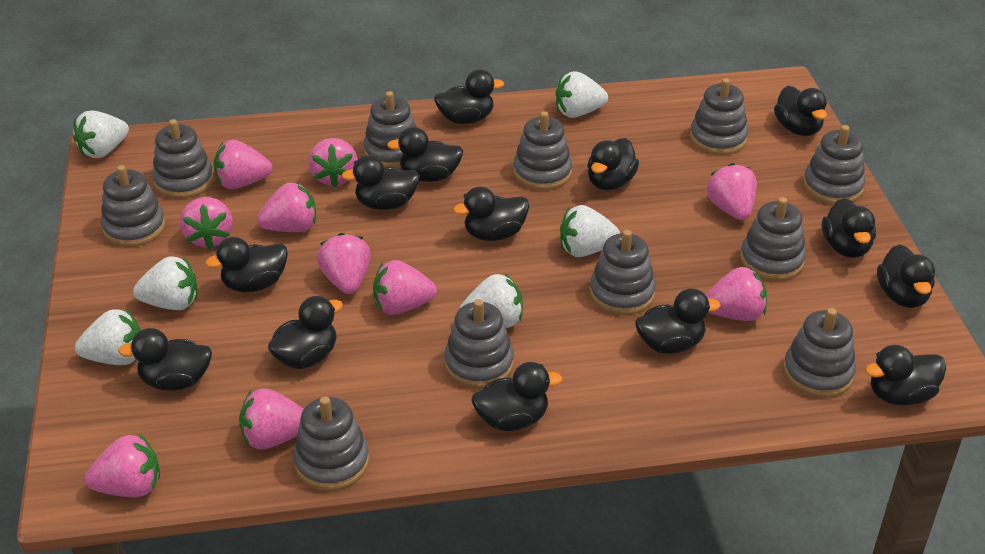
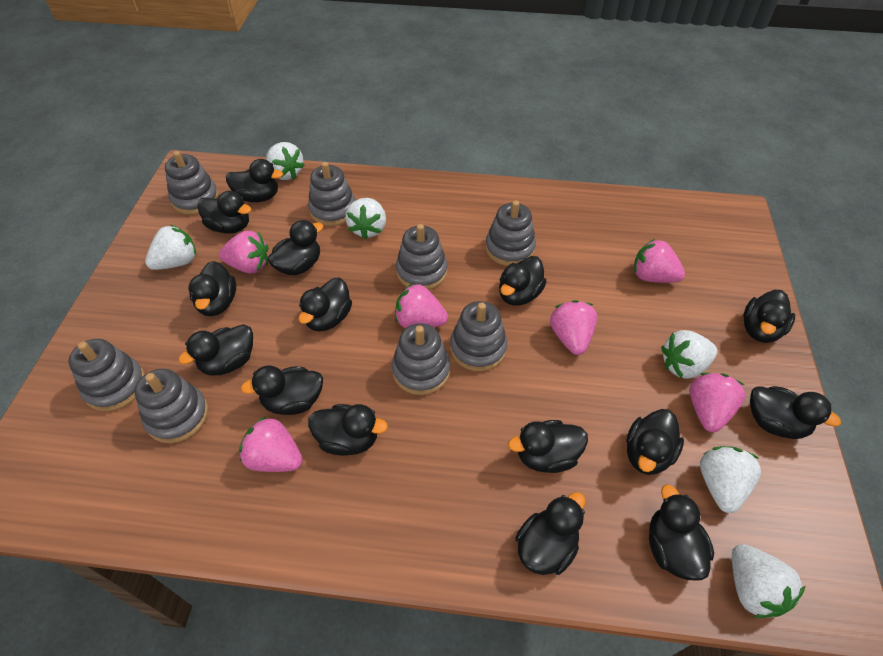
black duck: [118,328,212,391] [205,237,288,292] [268,296,343,369] [341,155,420,210] [387,127,463,182] [434,69,504,124] [453,186,529,241] [472,362,563,431] [587,138,639,191] [635,288,721,354] [774,86,827,136] [822,198,876,258] [865,345,946,405] [877,244,935,308] = 14 -> [178,324,253,376] [189,261,236,316] [197,191,251,234] [226,159,283,202] [241,365,323,415] [267,220,324,275] [298,278,352,331] [308,404,388,456] [499,256,547,306] [508,420,588,473] [515,492,585,575] [626,409,684,475] [649,485,714,580] [743,290,795,343] [750,386,841,439] = 15
grey stacking toy: [101,165,165,247] [152,119,214,198] [293,396,369,491] [363,91,416,168] [444,299,514,389] [513,111,572,190] [589,230,656,315] [690,78,748,155] [740,197,806,281] [783,308,856,398] [803,125,866,204] = 11 -> [69,339,145,411] [134,369,208,443] [165,151,219,215] [308,162,356,226] [392,323,450,395] [396,224,447,290] [450,301,507,371] [485,200,536,266] = 8
pink strawberry: [85,434,160,497] [180,197,233,249] [214,140,272,189] [239,388,303,449] [257,183,316,232] [309,138,358,187] [317,233,371,294] [373,260,437,315] [706,267,767,321] [707,163,757,220] = 10 -> [219,231,269,274] [239,416,303,472] [395,284,448,328] [550,300,597,355] [634,239,685,283] [689,373,745,432] = 6

